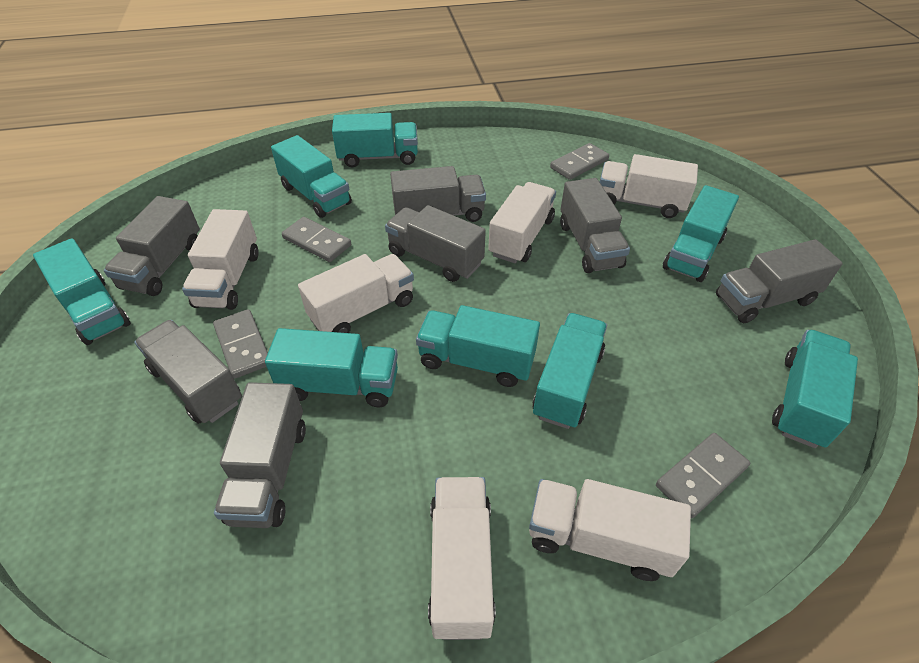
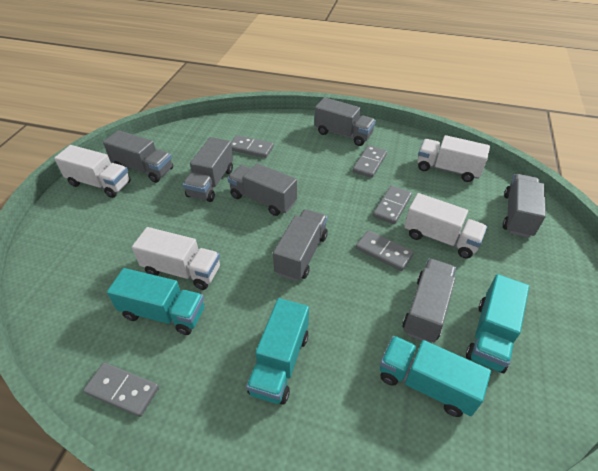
grey domino: [213,309,268,379] [282,217,351,262] [550,143,609,180] [656,433,750,518] = 4 -> [83,363,159,417] [231,135,274,158] [353,145,387,178] [356,230,414,271] [373,185,412,224] = 5
turquoise truck: [33,238,131,345] [265,328,398,407] [271,135,352,218] [332,113,418,167] [416,305,540,387] [532,313,607,429] [663,185,739,282] [772,330,858,448] = 8 -> [107,268,204,335] [246,298,309,405] [380,336,491,417] [466,274,529,373] = 4
white truck: [182,209,259,310] [298,254,414,333] [428,477,496,640] [488,182,556,263] [529,479,691,581] [600,154,698,218] = 6 -> [54,145,130,198] [132,227,220,290] [404,193,487,259] [417,135,490,182] = 4

